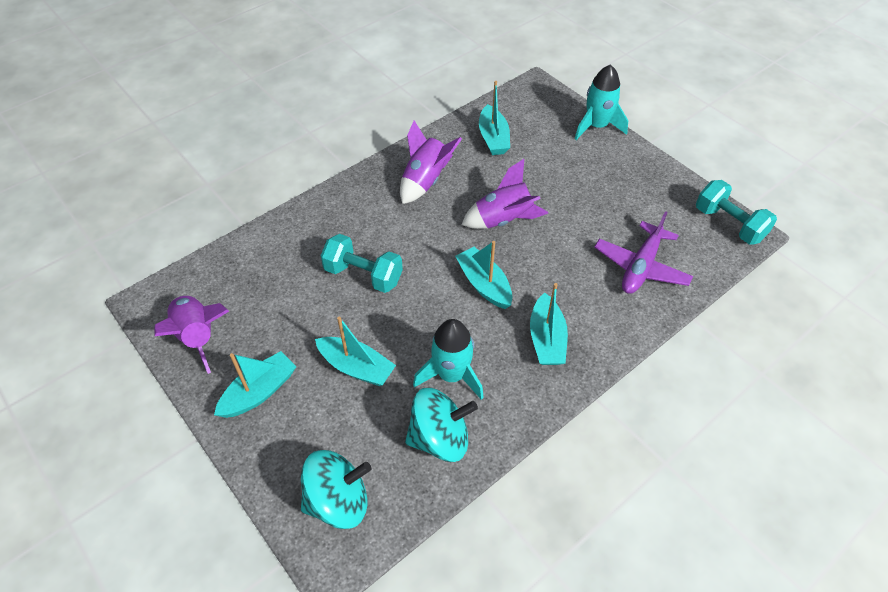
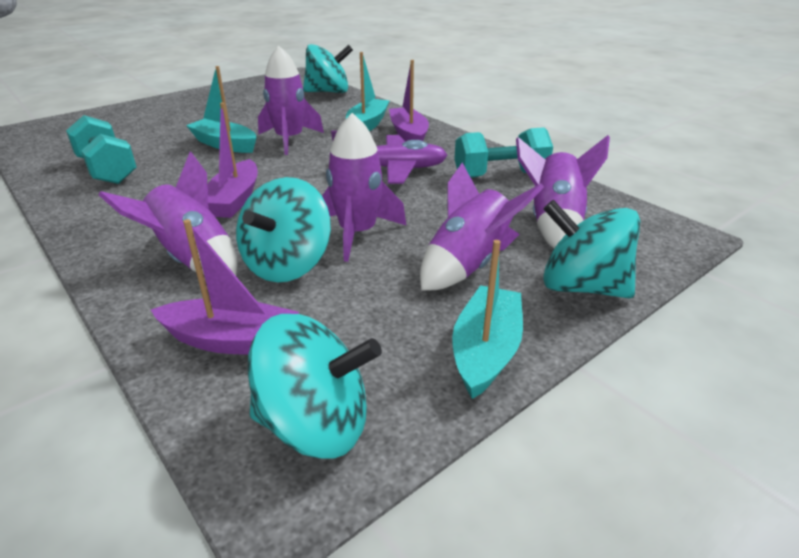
purple boat: none = 0 -> [151,219,299,355] [207,102,258,218] [389,60,429,142] = 3
purple rocket: [154,295,229,374] [400,121,462,204] [462,159,548,229] = 3 -> [99,152,238,276] [258,45,324,155] [322,113,406,262] [420,163,544,291] [516,135,610,248] = 5
turquoise boat: [214,351,296,418] [315,316,396,386] [455,241,512,309] [479,81,510,155] [530,283,568,365] = 5 -> [186,66,256,153] [346,52,390,131] [452,240,523,399] = 3
turquoise rocket: [413,319,484,400] [575,64,628,140] = 2 -> none = 0
turquoise spinning top: [301,450,371,529] [405,388,478,462] = 2 -> [236,177,331,282] [248,314,382,459] [303,44,353,93] [543,200,640,298] = 4

